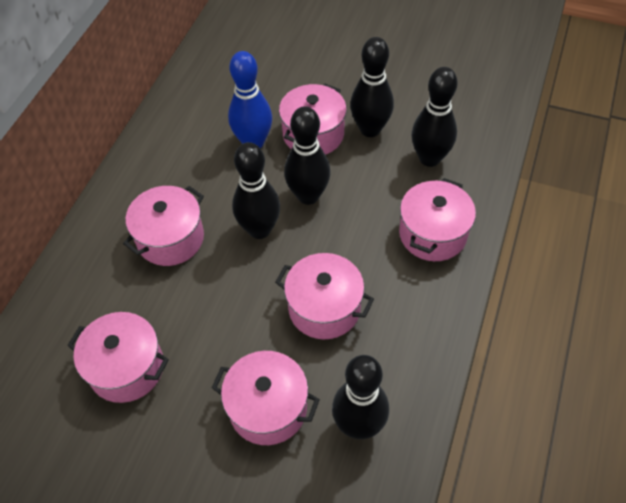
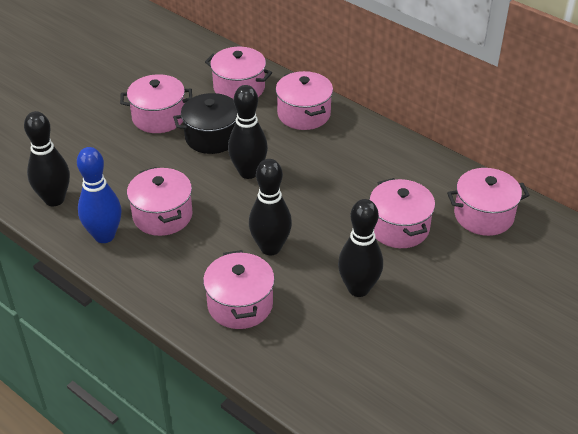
black bowling pin: [232,142,280,239] [284,106,331,205] [332,355,389,439] [350,37,394,137] [412,67,458,167] = 5 -> [24,111,70,206] [228,85,268,179] [249,159,292,255] [338,199,383,297] = 4
black pot: none = 0 -> [173,93,237,154] = 1
pink pot: [67,312,169,403] [123,186,204,266] [212,351,320,445] [275,253,374,339] [279,83,347,155] [399,178,476,261] = 6 -> [120,74,192,133] [127,167,192,236] [203,250,275,329] [205,47,272,99] [276,71,333,130] [369,178,435,248] [447,168,530,236] = 7

